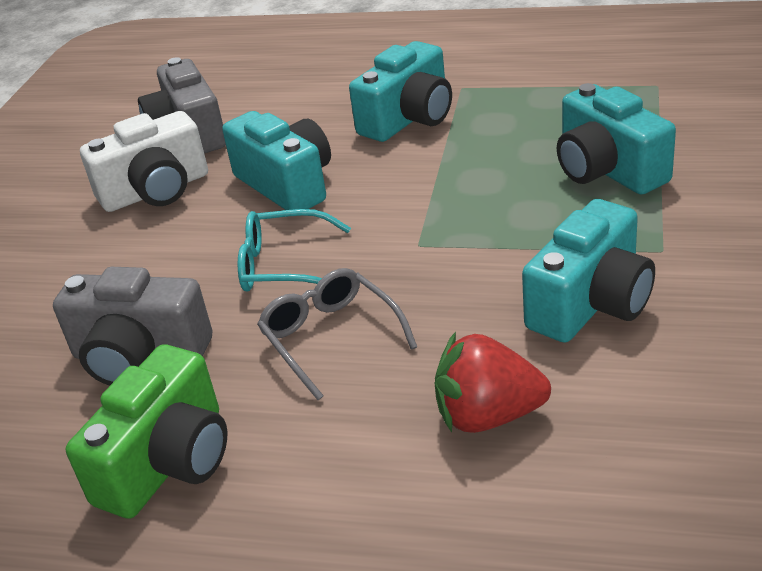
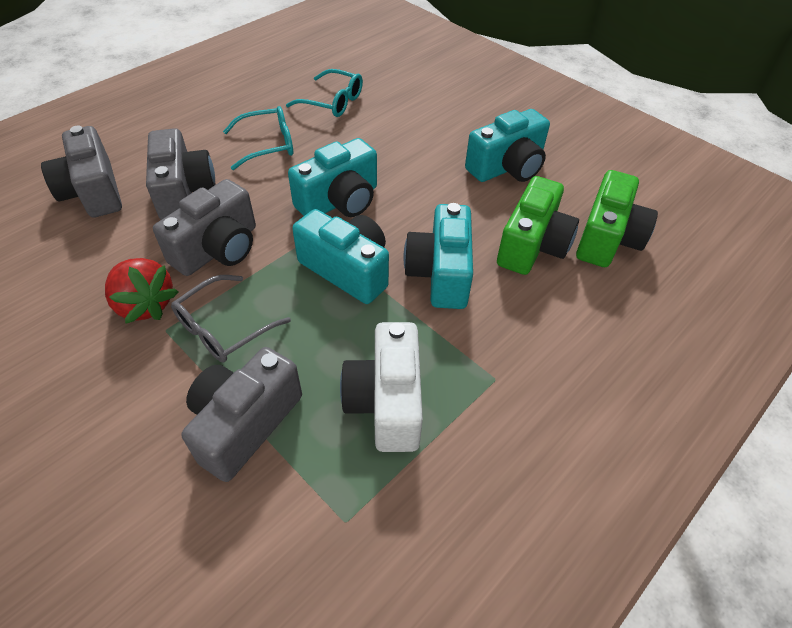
green camera: [66,344,227,519] = 1 -> [497,176,579,275] [576,170,658,267] = 2
grey camera: [53,267,212,386] [138,57,226,153] = 2 -> [41,126,122,218] [146,128,215,220] [153,179,256,276] [181,347,302,482] = 4
turquoise glasses: [238,209,351,292] = 1 -> [223,106,293,170] [286,69,363,117] = 2

